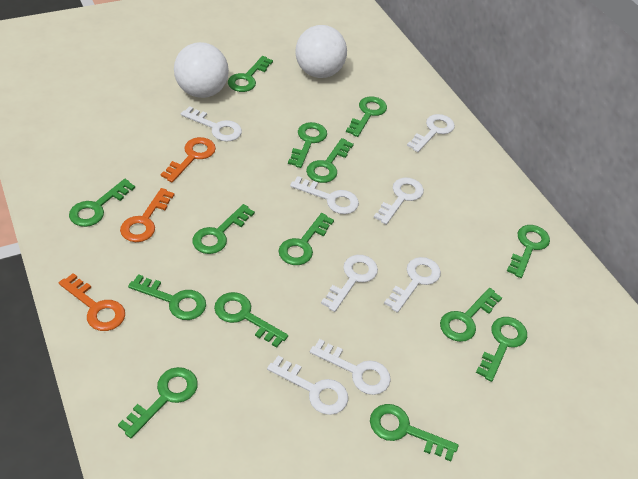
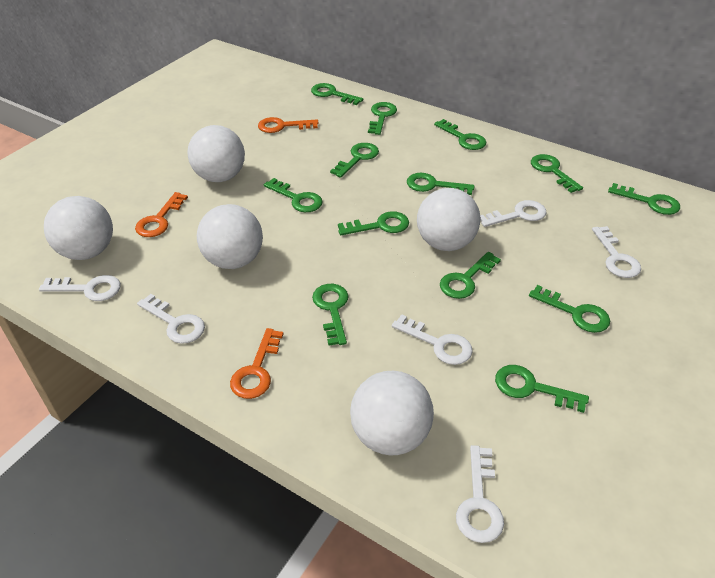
green key: [69,179,135,227] [118,367,198,438] [128,274,206,320] [192,204,255,254] [214,292,288,348] [228,56,273,92] [279,213,334,265] [288,122,327,168] [306,138,354,183] [346,96,387,137] [370,404,459,462] [440,288,502,342] [476,317,527,382] [507,225,550,278] = 14 -> [264,178,323,212] [311,83,363,105] [312,284,349,346] [330,143,379,178] [338,211,409,235] [368,102,397,135] [407,173,475,195] [434,119,487,150] [440,252,501,299] [495,365,589,413] [529,285,610,333] [531,154,583,193] [608,183,680,215] = 13
white ball: [174,42,229,98] [295,25,347,78] = 2 -> [44,196,113,260] [187,125,245,182] [197,204,263,269] [350,371,434,455] [417,188,480,251] = 5
white key: [181,106,242,142] [267,356,348,415] [290,176,359,214] [310,339,391,395] [321,255,378,312] [374,177,424,225] [384,257,441,313] [407,114,455,152] = 8 -> [39,275,121,301] [137,294,205,344] [392,314,473,365] [456,445,504,543] [480,200,546,227] [592,226,641,278] = 6

